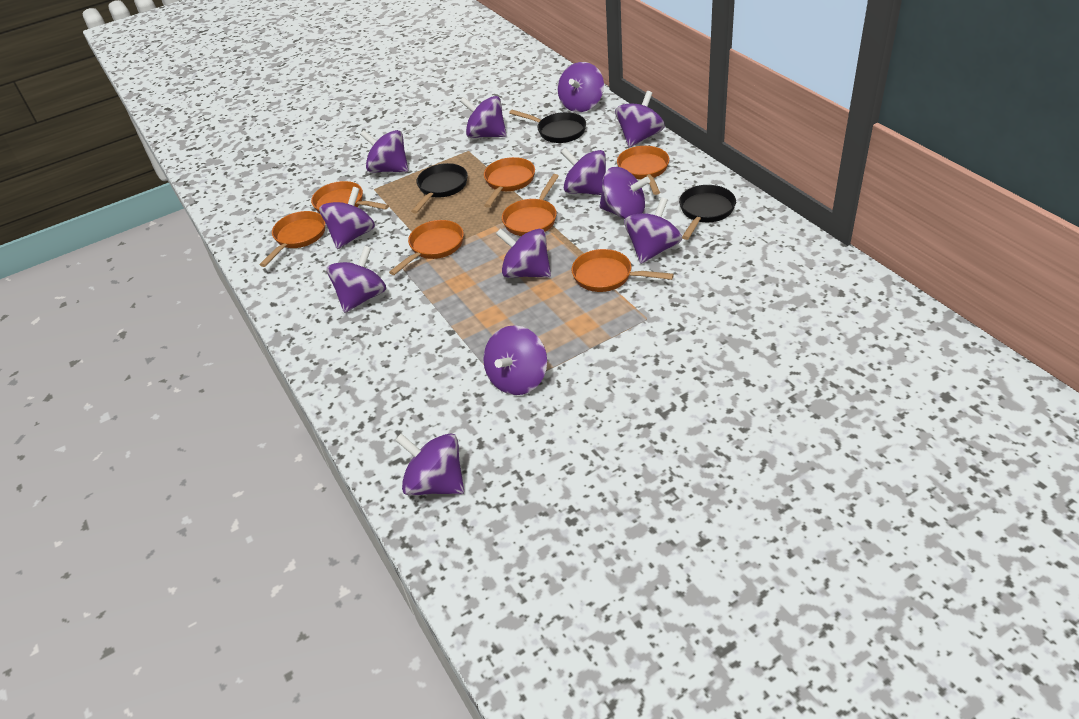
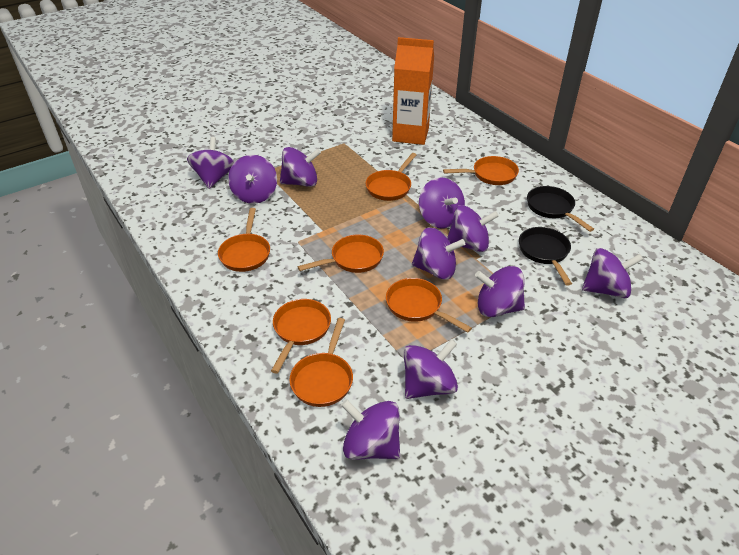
black pan: [411,163,468,214] [509,110,586,143] [679,185,736,240] = 3 -> [519,227,572,286] [527,186,594,232] = 2
orange carton: none = 0 -> [392,37,434,145] = 1
purple spinning top: [319,187,375,249] [327,246,386,313] [360,130,408,173] [395,433,464,496] [460,96,507,138] [483,325,547,395] [496,228,551,278] [558,62,604,112] [561,148,606,195] [599,167,650,219] [615,91,665,148] [624,197,682,264] = 12 -> [187,137,234,189] [228,155,277,204] [280,147,321,187] [341,399,400,460] [404,339,458,399] [412,227,465,279] [419,177,465,229] [447,205,499,252] [475,266,525,317] [582,248,644,298] = 10

